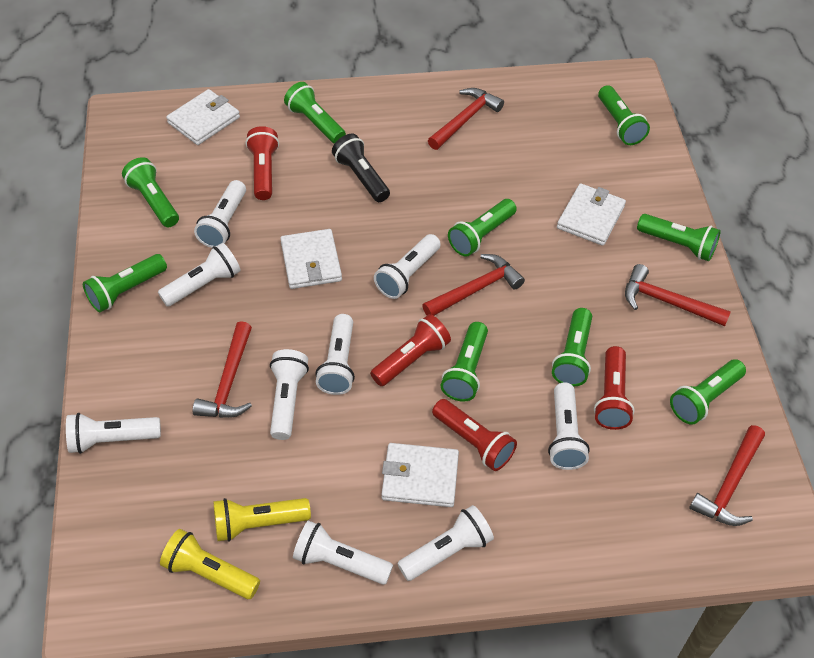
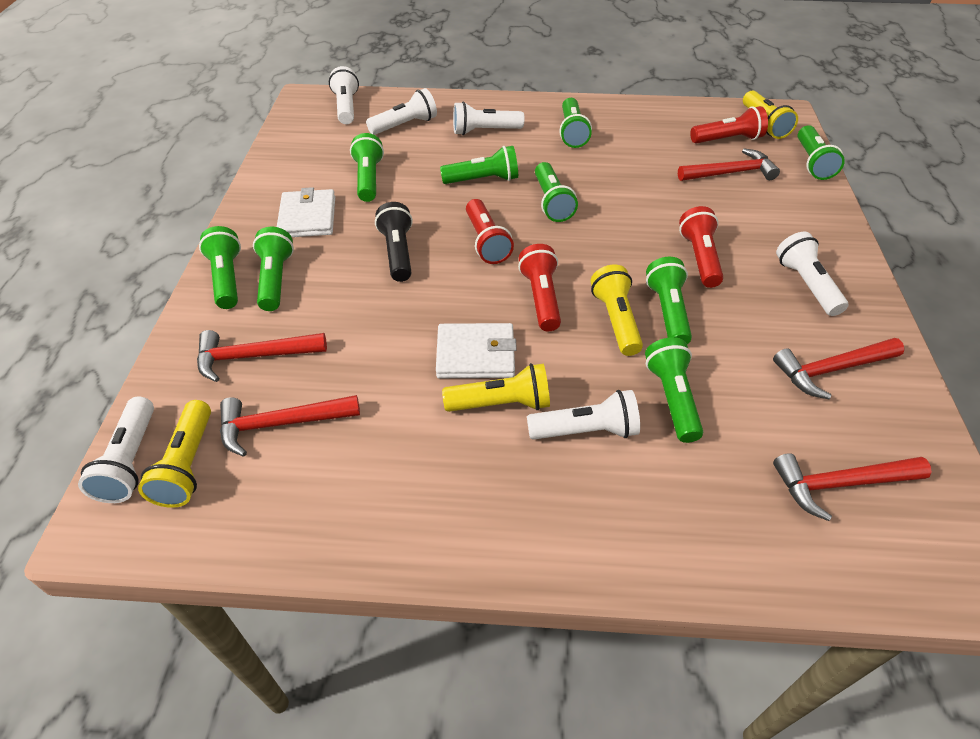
white flashlight: [66,413,161,454] [158,243,241,307] [194,180,246,248] [270,349,309,440] [293,520,393,585] [315,314,355,395] [374,234,441,299] [397,505,494,581] [548,383,590,470] = 9 -> [78,396,154,503] [329,66,359,124] [366,88,437,135] [453,102,524,135] [527,390,640,440] [776,231,848,316] = 6
white wallet: [166,89,240,145] [280,229,342,289] [382,443,459,507] [557,183,626,246] = 4 -> [277,187,335,237] [436,323,517,378] = 2
yellow flashlight: [160,529,260,599] [214,498,311,542] = 2 -> [138,400,211,508] [442,363,550,412] [590,265,643,356] [743,91,798,139] = 4

